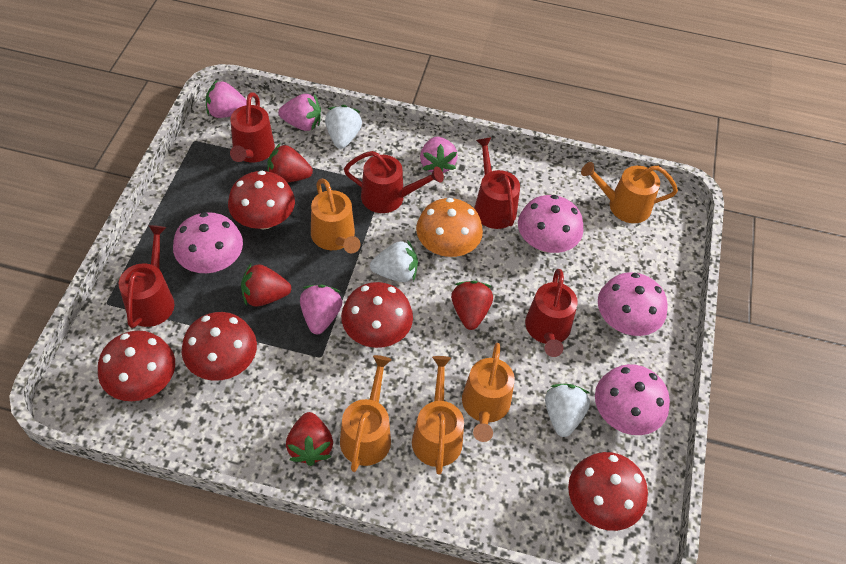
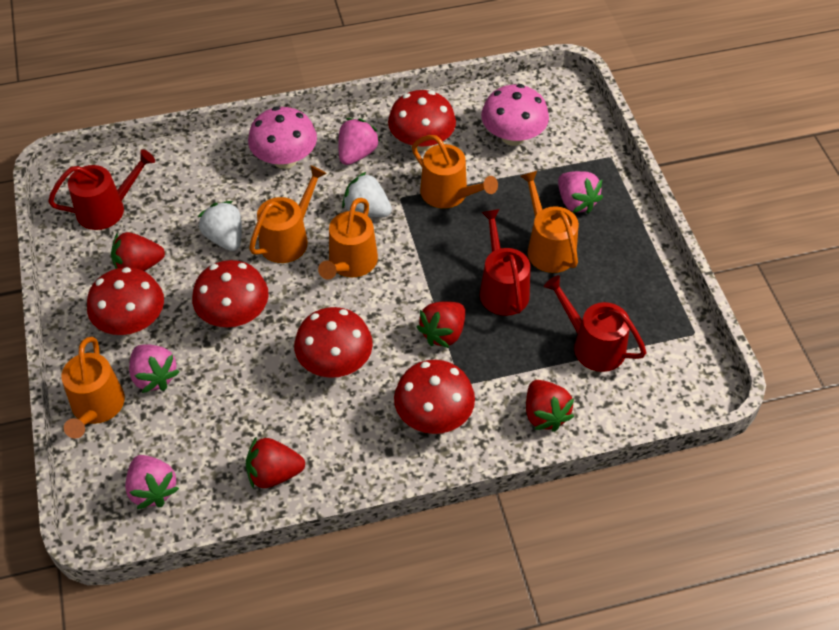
orange mushroom: [416,198,483,257] = 1 -> none = 0
pink mushroom: [173,212,243,273] [518,195,583,253] [595,364,670,435] [598,272,668,336] = 4 -> [248,107,317,169] [481,84,549,146] = 2
red watering can: [119,225,174,328] [230,92,275,162] [344,151,444,213] [474,137,520,229] [525,269,578,357] = 5 -> [48,149,155,230] [480,209,530,316] [544,275,646,372] = 3
white strawberry: [325,105,362,149] [370,240,418,282] [545,384,591,437] = 3 -> [198,201,242,251] [342,172,392,217] = 2

